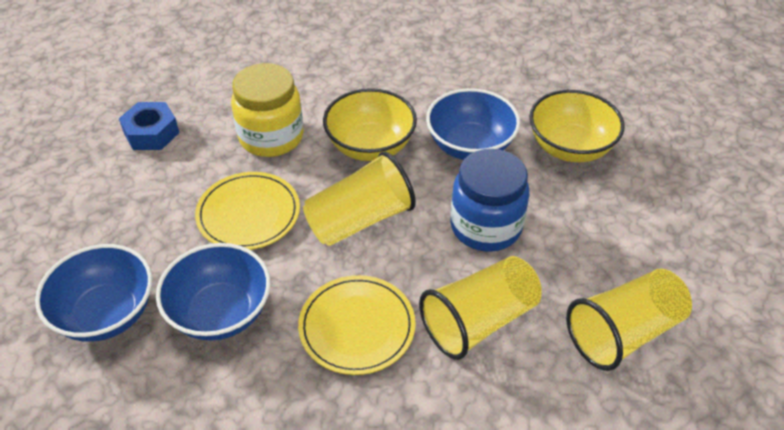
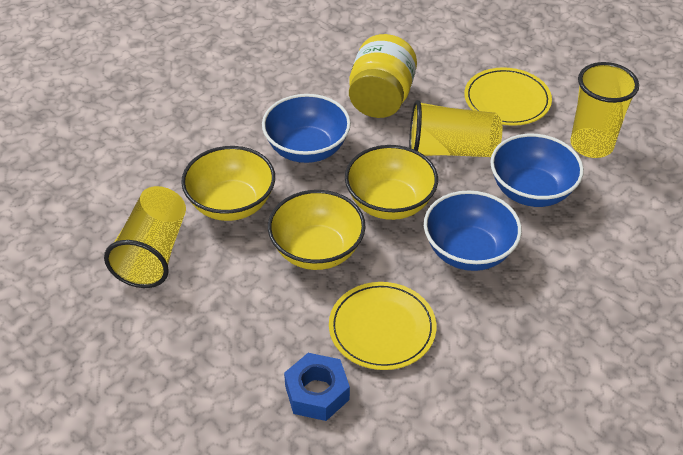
blue jar: [450,149,529,252] = 1 -> none = 0
yellow bowl: [323,88,417,161] [529,90,625,162] = 2 -> [181,146,275,221] [268,190,366,270] [345,145,438,220] = 3

